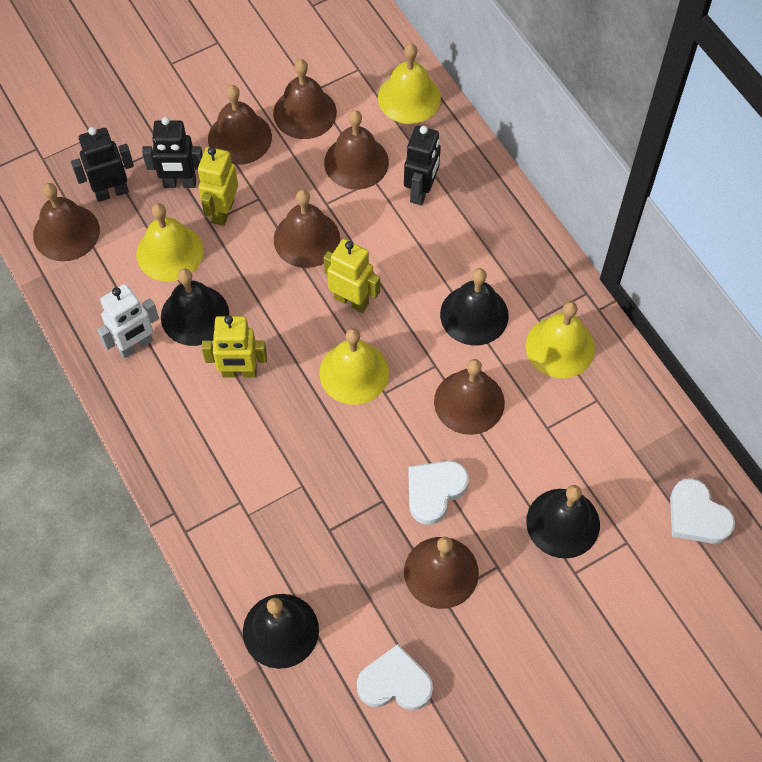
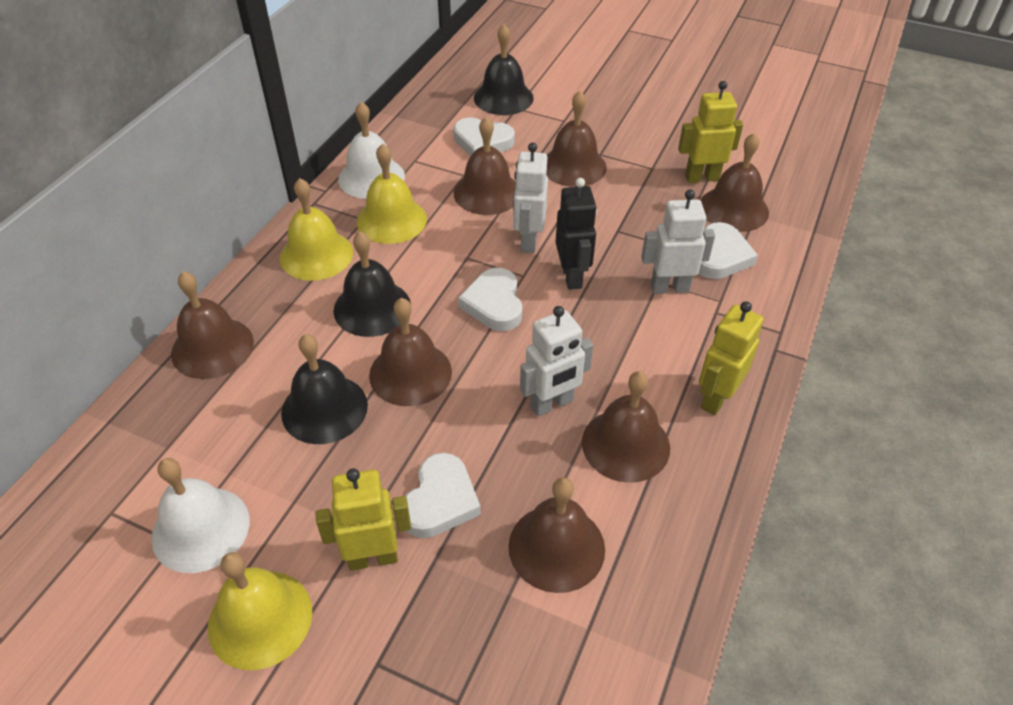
black bell: [161,269,229,346] [243,594,319,669] [440,268,509,345] [526,485,600,558] = 4 -> [281,334,368,444] [333,231,411,337] [474,24,534,115] = 3
black robot: [71,127,134,202] [142,117,203,188] [404,126,441,205] = 3 -> [556,178,597,290] = 1
white bell: none = 0 -> [151,458,250,573] [338,102,405,199] = 2
white heart: [357,644,433,710] [408,461,469,525] [670,478,735,544] = 3 -> [405,453,481,538] [453,117,515,156] [458,268,522,331] [699,222,758,279] = 4
white robot: [97,284,159,358] = 1 -> [513,143,548,253] [520,306,593,416] [641,190,715,294] = 3
yellow bell: [137,203,204,282] [319,328,389,405] [378,44,441,124] [526,301,595,378] = 4 -> [208,552,312,670] [280,178,353,281] [357,143,427,244] = 3

